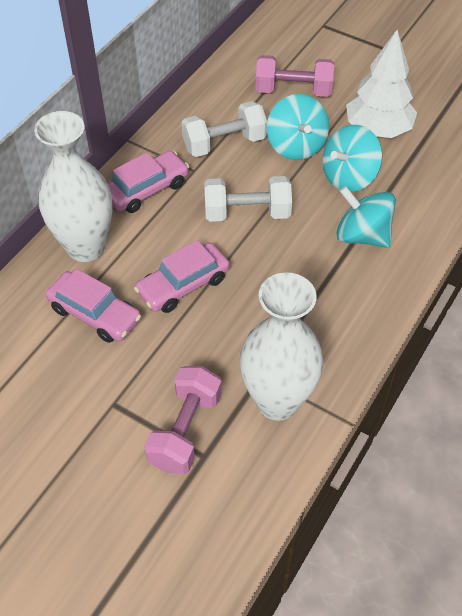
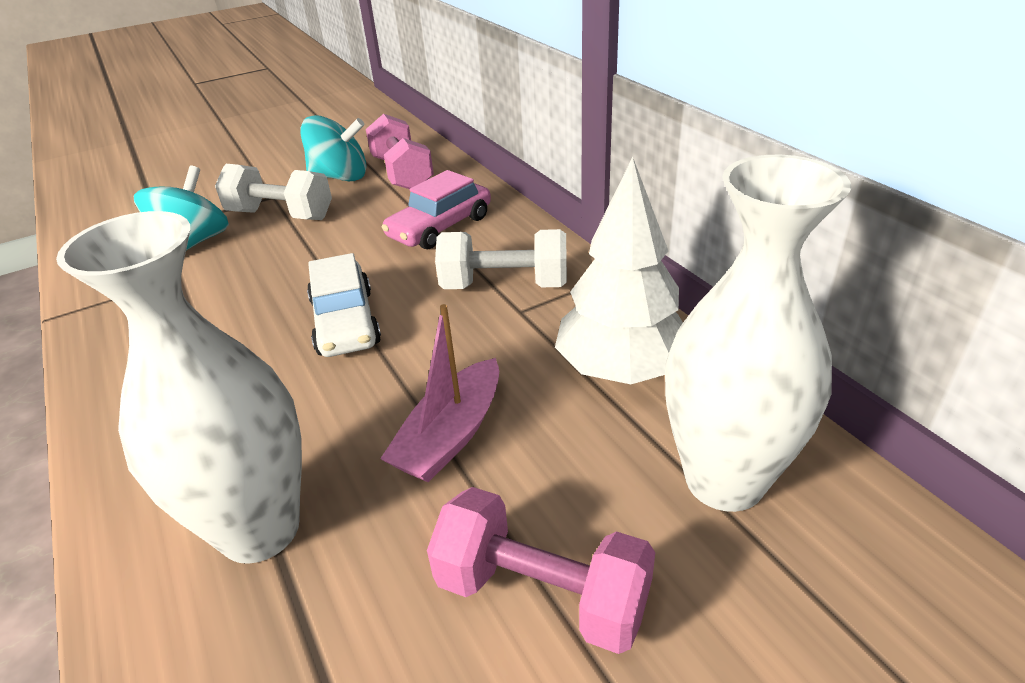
pink boat: none = 0 -> [380,304,499,482] = 1
pink car: [46,269,141,343] [107,151,189,213] [134,240,230,313] = 3 -> [382,170,491,249] = 1
turquoise spinning top: [267,94,329,160] [322,125,382,192] [336,186,396,248] = 3 -> [134,166,229,250] [300,115,367,181] = 2
white car: none = 0 -> [307,253,381,357] = 1

